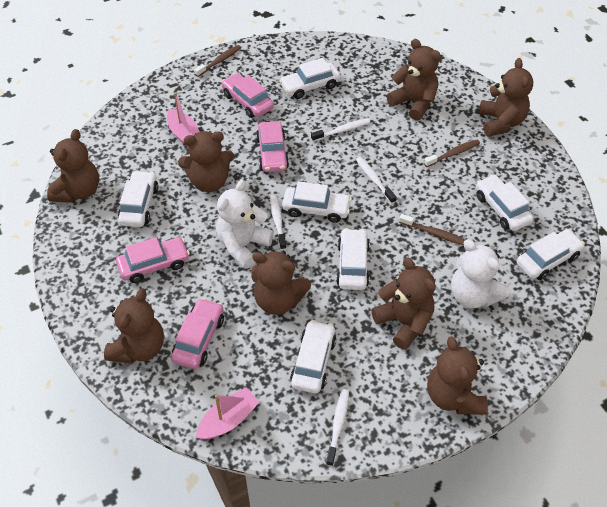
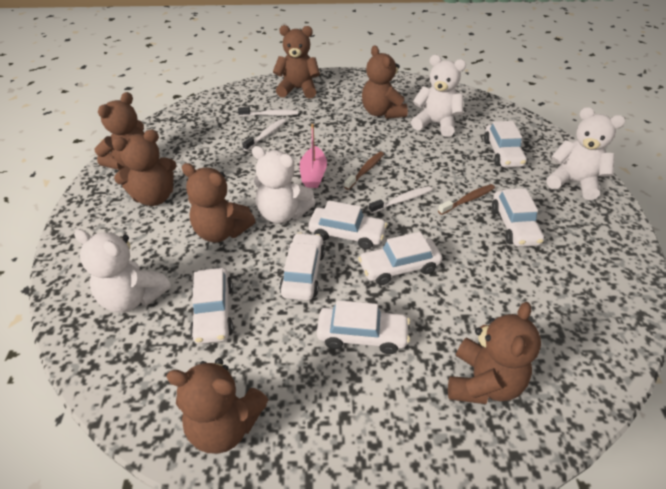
brown teddy bear: [47,129,99,203] [104,289,164,364] [178,131,234,192] [251,251,311,315] [371,257,436,350] [387,39,441,121] [427,336,488,415] [479,58,533,137] = 8 -> [94,92,144,170] [112,130,177,206] [166,358,268,454] [182,163,256,242] [273,25,320,99] [362,45,408,119] [448,302,541,404] = 7
brown toothbrush: [194,45,241,77] [399,214,465,245] [424,140,480,167] = 3 -> [344,152,384,190] [438,184,495,215] = 2
pink boat: [167,92,200,147] [196,387,260,440] = 2 -> [300,124,327,188] = 1
pink car: [116,237,190,283] [171,298,224,369] [221,73,274,118] [256,121,289,172] = 4 -> none = 0
white teddy bear: [216,180,274,269] [451,239,510,308] = 2 -> [74,229,171,313] [252,146,316,223] [411,55,466,137] [546,107,625,200] = 4
white toothbrush: [270,194,287,250] [311,118,370,142] [326,389,349,466] [356,157,396,204] = 4 -> [238,107,298,117] [242,118,286,151] [369,186,432,213] = 3

